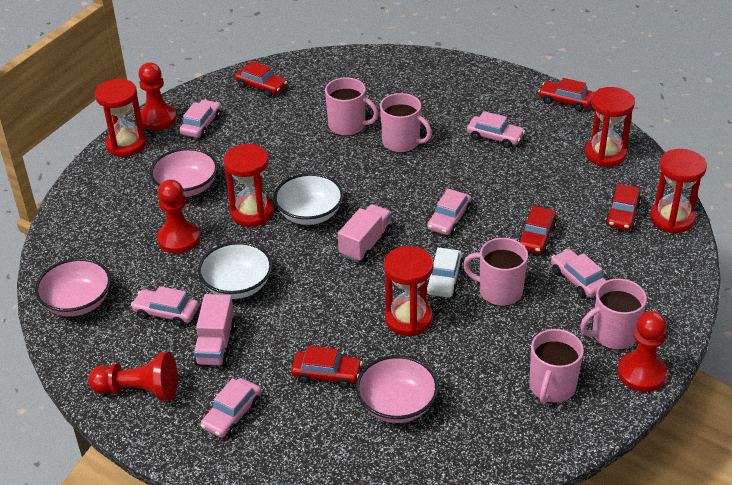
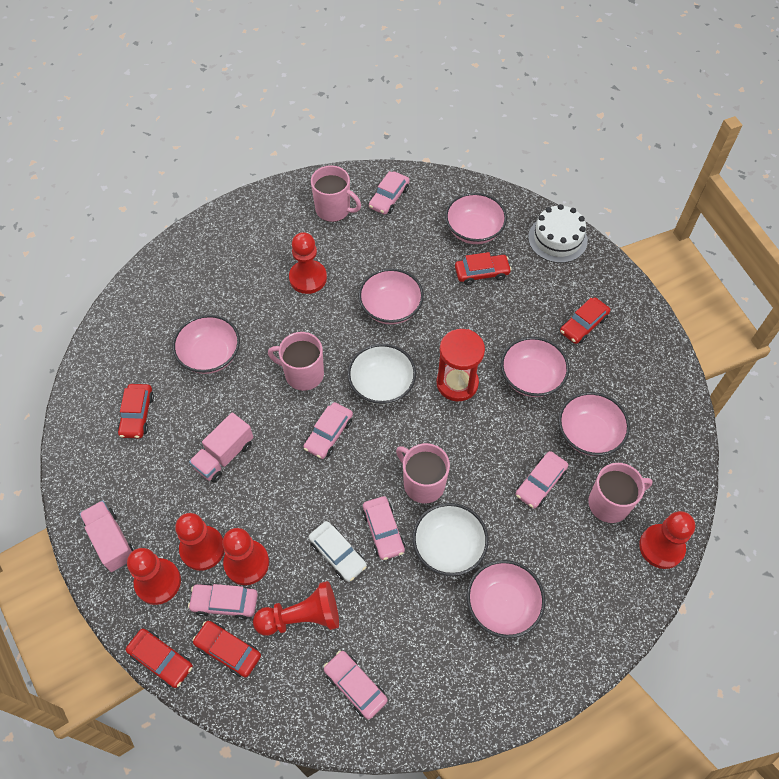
pink bowl: [35,258,111,317] [150,148,218,197] [356,355,438,423] = 3 -> [172,315,240,374] [358,268,424,325] [445,193,507,244] [467,560,545,638] [501,337,569,397] [558,392,630,456] = 6
pink mug: [325,77,378,136] [380,93,432,153] [463,238,528,306] [529,329,584,404] [580,279,647,350] = 5 -> [268,332,324,391] [311,165,361,222] [396,443,450,503] [588,463,653,523] = 4
red hourglass: [95,79,146,157] [224,144,274,227] [384,246,434,336] [585,87,635,167] [650,149,707,233] = 5 -> [436,329,485,401] = 1
red pawn: [88,352,178,401] [138,63,177,130] [157,180,200,254] [618,311,667,392] = 4 -> [127,548,181,605] [175,513,224,571] [222,528,269,585] [253,581,339,636] [289,232,327,294] [639,511,695,569] = 6
white cake: none = 0 -> [528,204,588,263] = 1

